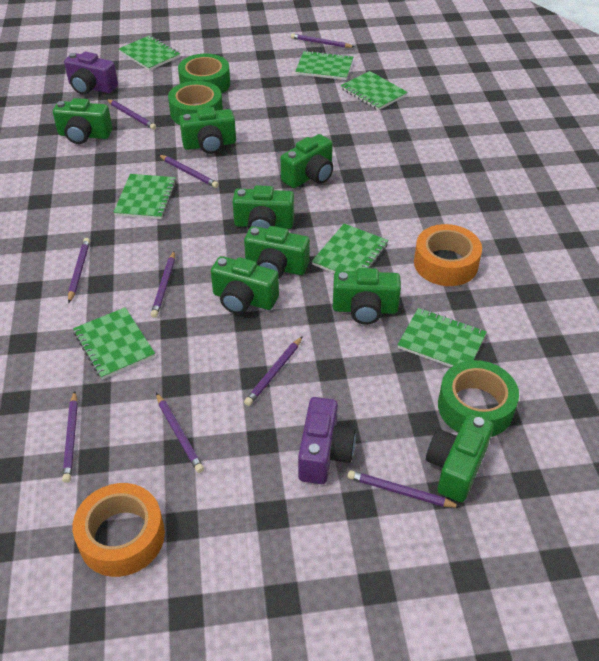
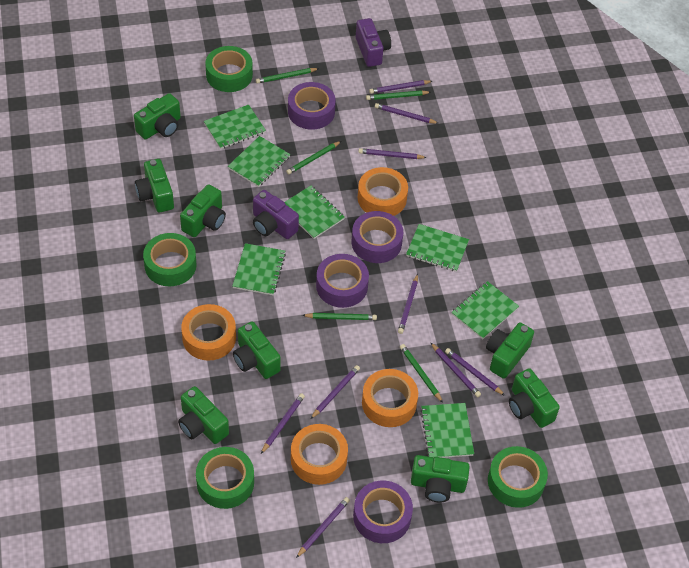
green pencil: none = 0 -> [256,68,319,84] [286,141,341,175] [302,313,377,320] [366,90,431,100] [400,344,443,403] = 5
green tape: [168,81,223,125] [178,54,230,94] [438,360,519,437] = 3 -> [143,233,197,286] [196,447,254,509] [205,46,253,92] [488,446,548,508] = 4
orange tape: [72,483,165,577] [414,224,482,286] = 2 -> [181,304,236,361] [291,424,348,485] [358,167,408,216] [362,369,418,427] = 4
purple tape: none = 0 -> [288,82,336,130] [316,254,369,308] [352,211,403,263] [353,481,413,543] = 4

